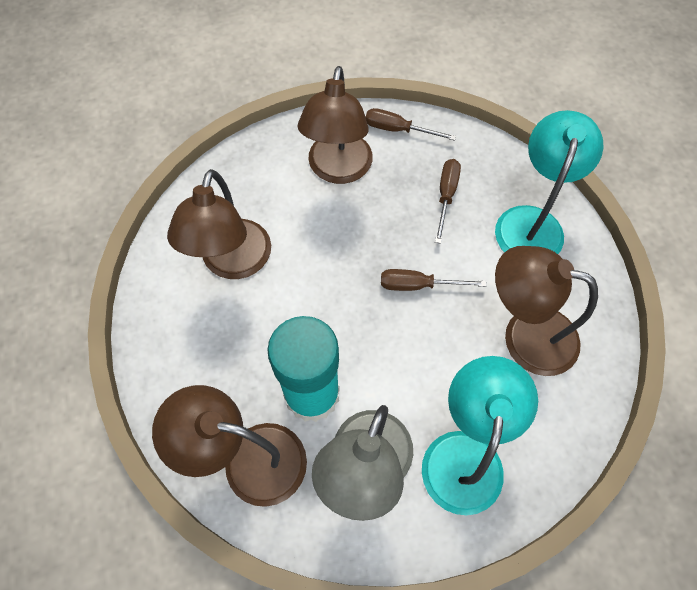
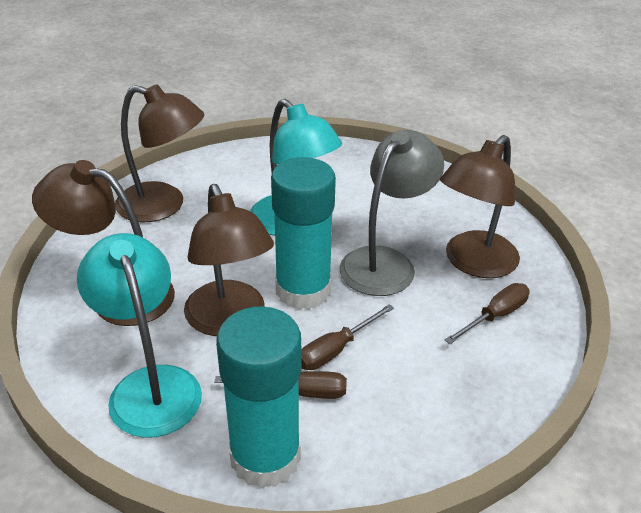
turquoise glue stick: [267,316,340,422] = 1 -> [216,306,301,489] [271,157,336,309] = 2

